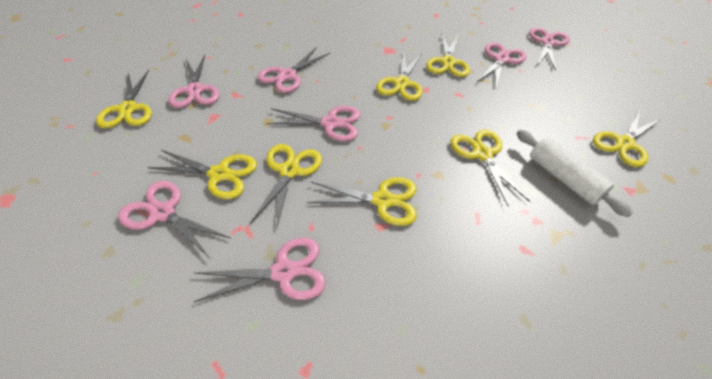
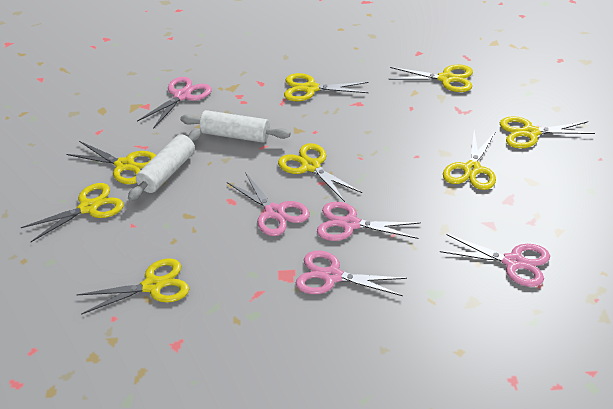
pink scissors: [118,181,230,257] [169,55,219,108] [194,238,326,302] [258,47,331,93] [266,106,361,141] [477,42,527,86] [529,27,570,71] = 7 -> [137,77,212,129] [227,172,310,236] [296,251,407,296] [317,202,421,241] [440,234,550,287] = 5
white rolling pin: [517,130,633,217] = 1 -> [128,129,201,201] [180,110,290,143] = 2

